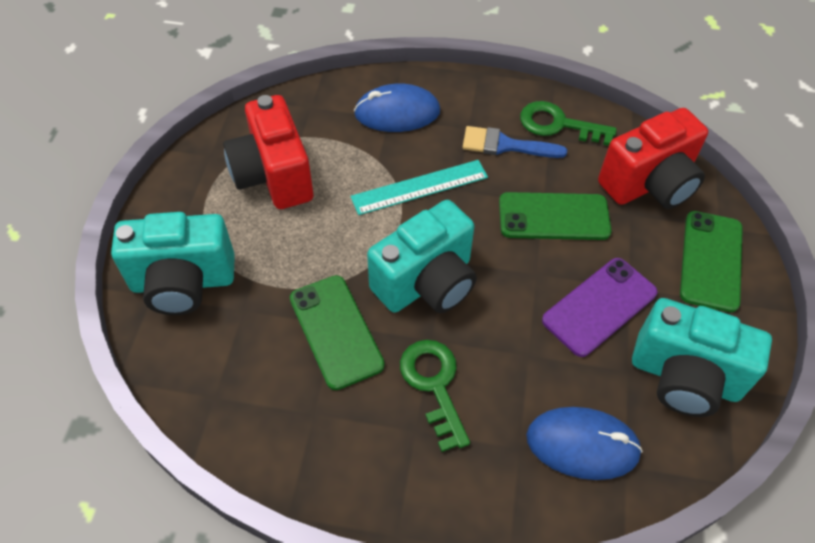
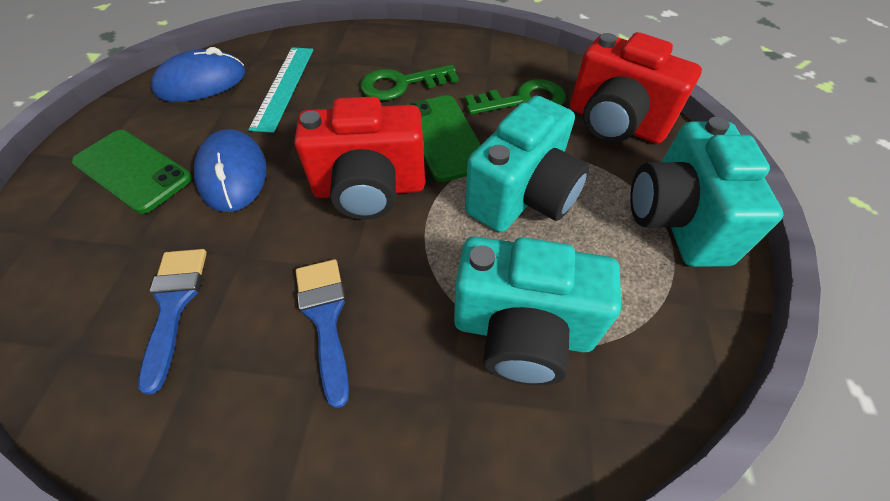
blue brush: [462,126,567,158] = 1 -> [138,249,207,395] [296,259,349,408] = 2
green phone: [290,275,384,390] [499,192,612,240] [680,211,743,312] = 3 -> [72,130,192,214] [407,95,481,182] = 2
purple phone: [542,258,658,357] = 1 -> none = 0

